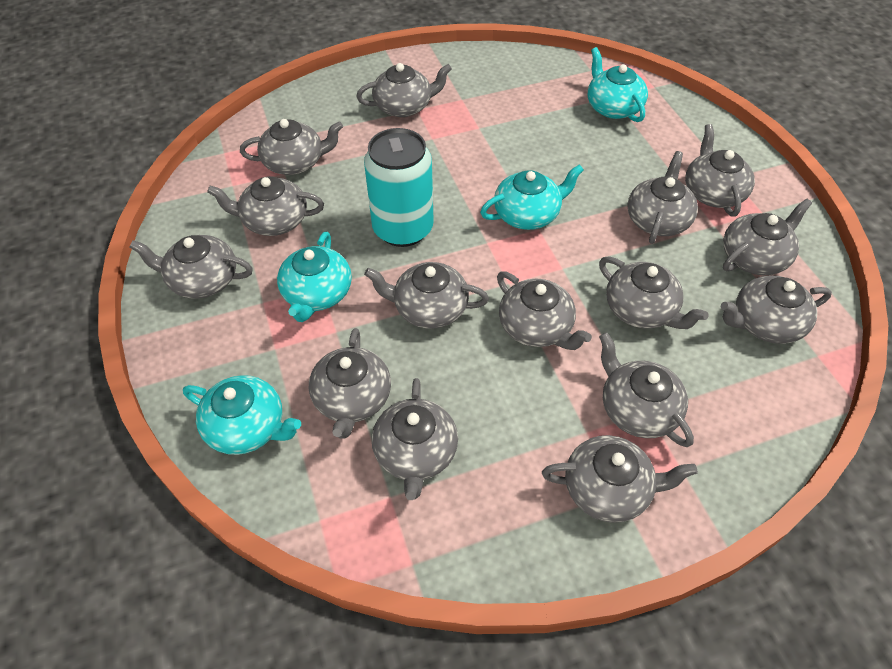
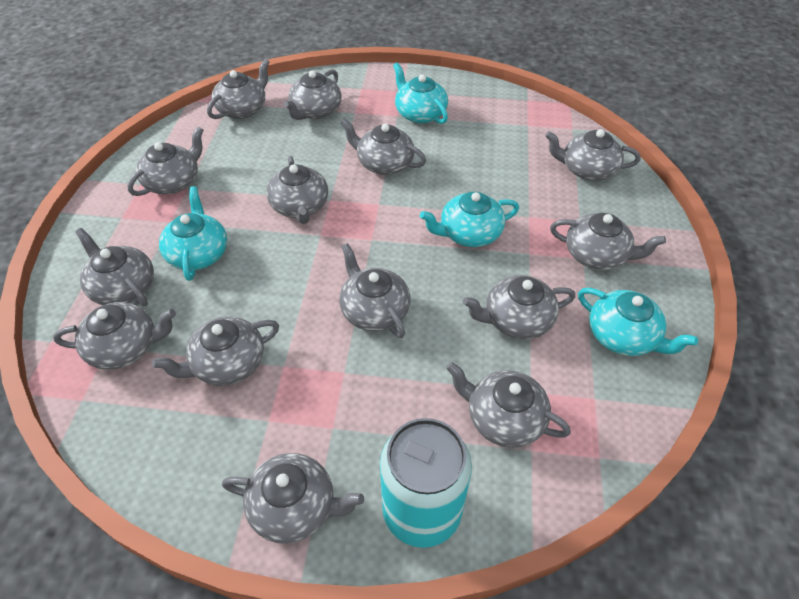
grey teapot: [129,235,253,299] [207,176,324,236] [240,119,343,175] [309,328,391,439] [356,63,452,117] [364,262,489,329] [372,378,458,500] [497,271,592,350] [542,435,698,523] [599,256,708,329] [599,332,694,447] [627,151,698,244] [685,124,755,217] [721,275,832,344] [723,198,812,275] = 15 -> [53,302,176,370] [76,228,154,306] [127,127,204,196] [152,316,279,386] [207,59,270,119] [222,453,364,544] [266,156,328,224] [284,69,342,120] [339,243,410,338] [340,119,426,175] [446,362,571,448] [463,275,576,339] [545,129,640,181] [550,213,666,270] = 14

